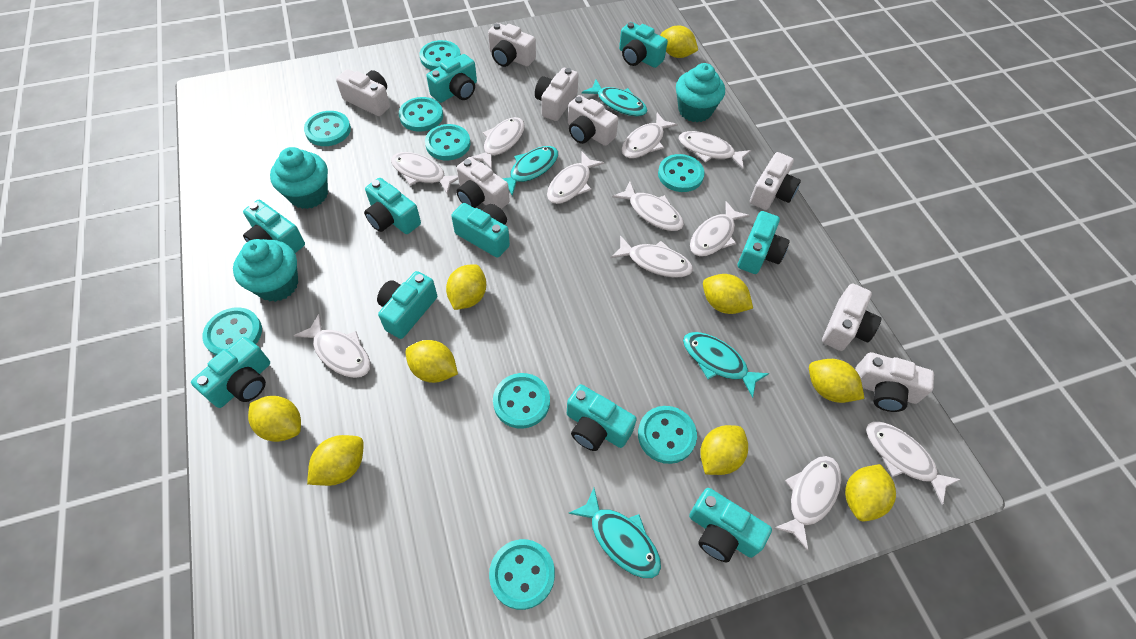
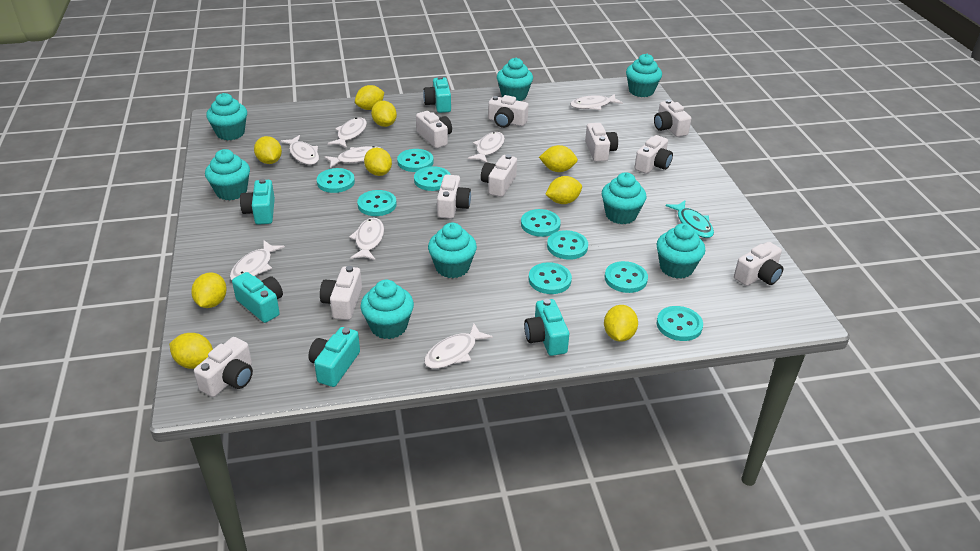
turquoise camera: [191,337,270,408] [243,200,305,253] [364,178,421,234] [377,271,437,339] [426,54,477,103] [451,203,510,258] [567,384,637,451] [619,22,668,68] [689,488,772,562] [738,211,790,274] = 10 -> [232,272,283,323] [240,179,275,225] [308,327,360,387] [423,76,451,113] [524,299,569,356] = 5
turquoise cupcake: [233,239,298,302] [270,147,328,209] [676,63,725,122] = 3 -> [205,149,250,200] [206,93,247,140] [360,280,414,339] [428,223,477,278] [497,58,533,101] [602,172,646,224] [626,54,662,97] [656,223,705,279] = 8
turquoise fish: [502,146,558,196] [568,488,661,578] [582,79,648,116] [683,332,769,398] = 4 -> [666,201,714,238] = 1
white camera: [336,69,390,116] [456,157,510,209] [488,23,536,67] [535,68,578,121] [568,95,618,146] [750,152,801,210] [822,283,881,351] [855,352,934,412] = 8 -> [194,337,253,397] [320,266,362,320] [416,111,452,148] [437,174,471,219] [481,154,517,197] [488,95,528,128] [585,123,618,162] [634,135,673,174] [654,99,691,137] [734,242,783,286] = 10
white fish: [293,314,370,378] [391,152,458,194] [472,117,525,169] [547,152,604,204] [610,235,693,278] [612,181,684,231] [622,113,678,159] [679,131,751,169] [690,201,750,257] [774,456,841,551] [866,421,961,505] = 11 -> [230,240,285,281] [281,135,319,165] [324,146,380,168] [328,117,367,148] [349,218,384,260] [424,324,493,369] [468,132,505,163] [570,94,623,110] = 8

